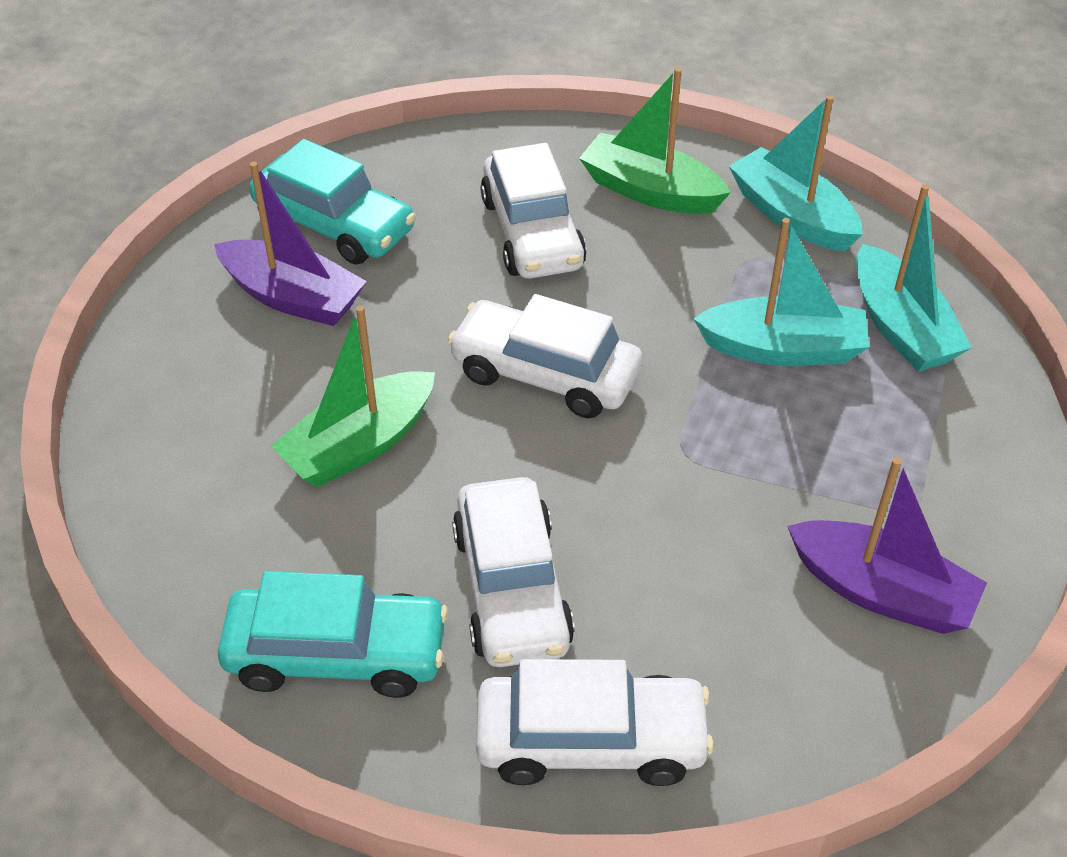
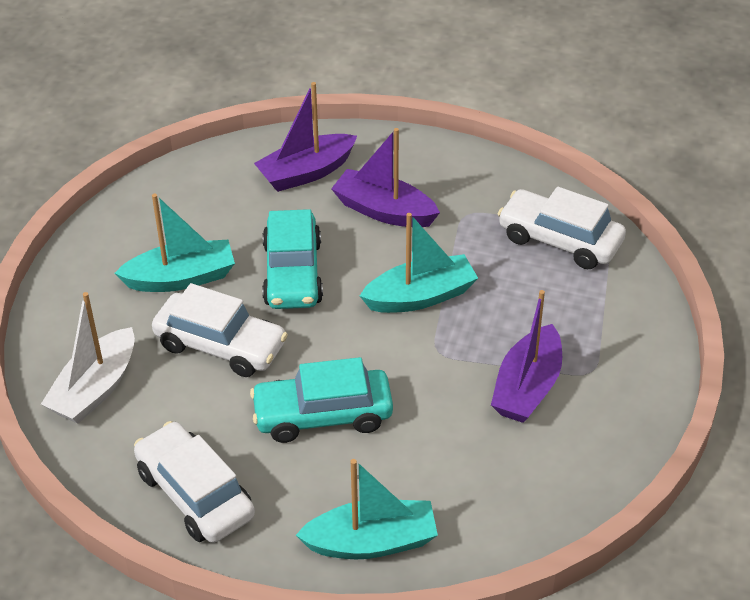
green boat: [271,305,435,487] [579,68,731,214] = 2 -> none = 0
purple boat: [214,162,367,326] [787,457,987,634] = 2 -> [254,82,357,192] [331,128,440,227] [491,290,562,423] = 3
white boat: none = 0 -> [41,292,135,424] = 1
white car: [447,294,642,419] [452,477,575,667] [476,659,714,786] [480,143,587,279] = 4 -> [134,421,255,543] [152,283,288,377] [498,187,626,269] = 3

